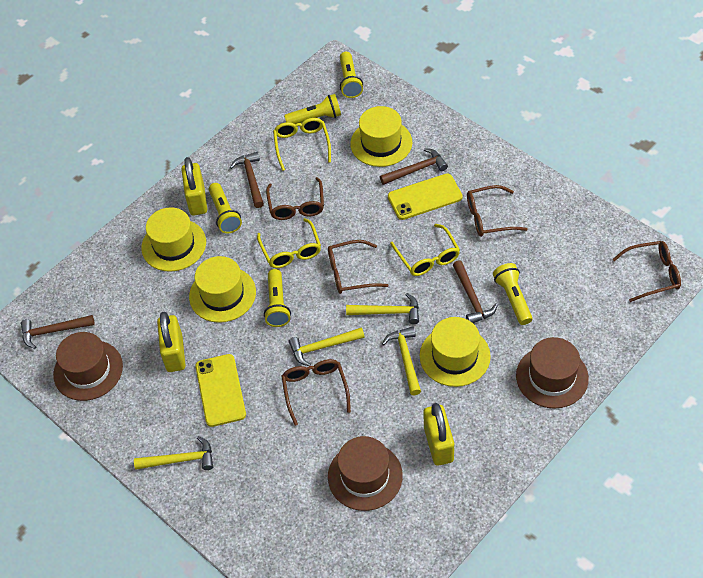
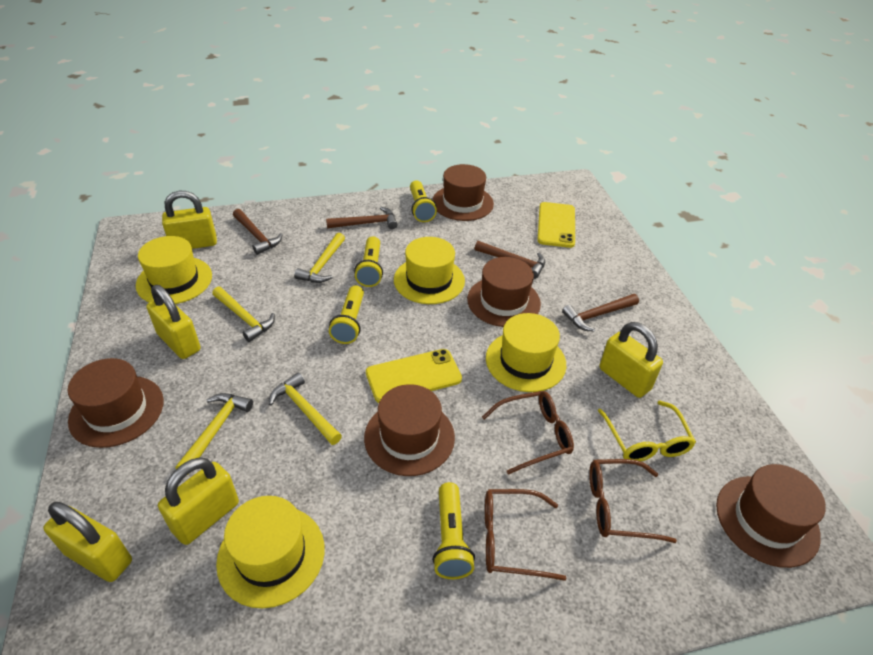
brown glasses: [266,177,324,220] [281,359,351,426] [328,240,389,294] [467,185,528,237] [613,241,681,302] = 5 -> [482,391,574,475] [485,489,567,581] [589,459,677,543] = 3
brown hat: [53,332,123,401] [328,436,403,511] [516,337,589,409] = 3 -> [68,358,164,448] [364,384,455,476] [433,164,494,221] [467,257,541,327] [716,464,826,568] = 5
yellow flashlight: [209,183,242,234] [264,269,291,327] [284,94,341,124] [340,52,363,98] [493,263,532,325] = 5 -> [329,285,364,344] [354,236,383,287] [410,180,437,222] [432,482,475,579] = 4
yellow glasses: [257,218,321,268] [273,118,331,171] [390,224,460,276] = 3 -> [598,401,696,461] = 1
yellow padlock: [157,312,186,372] [181,157,207,216] [424,403,454,466] = 3 -> [43,502,132,582] [146,285,201,359] [158,457,239,545] [162,191,217,249] [600,322,663,398] = 5

